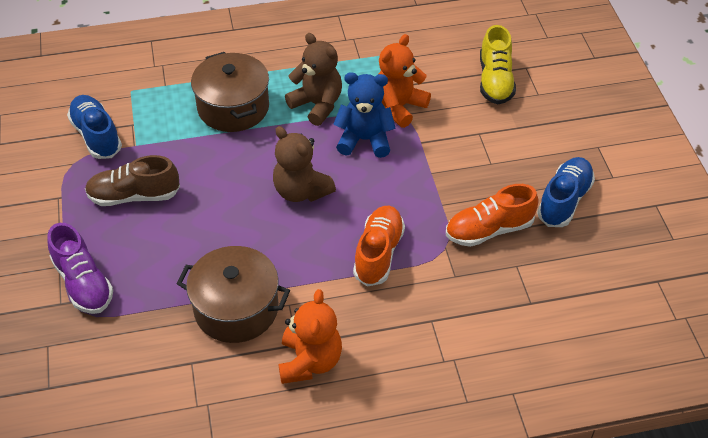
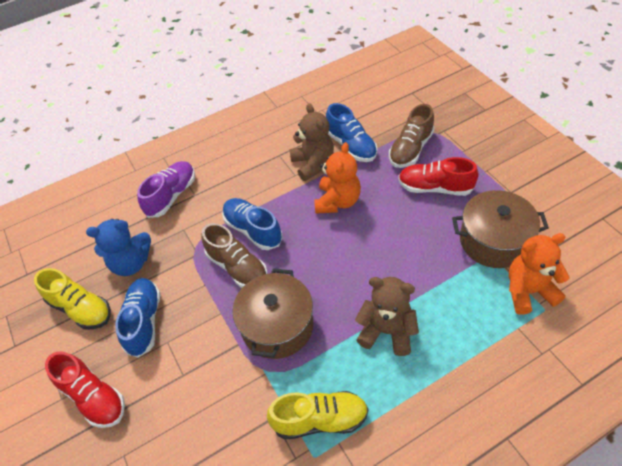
blue shoe: [67,95,122,159] [537,157,595,227] = 2 -> [115,278,161,358] [222,198,283,250] [326,103,377,162] = 3
brown shoe: [85,155,180,206] = 1 -> [201,223,268,288] [389,104,434,168] = 2
orange shoe: [353,206,405,287] [446,184,539,247] = 2 -> none = 0
red shoe: none = 0 -> [45,351,125,428] [398,157,479,196] = 2
yellow shoe: [480,25,516,104] = 1 -> [34,268,111,330] [267,391,368,440] = 2

